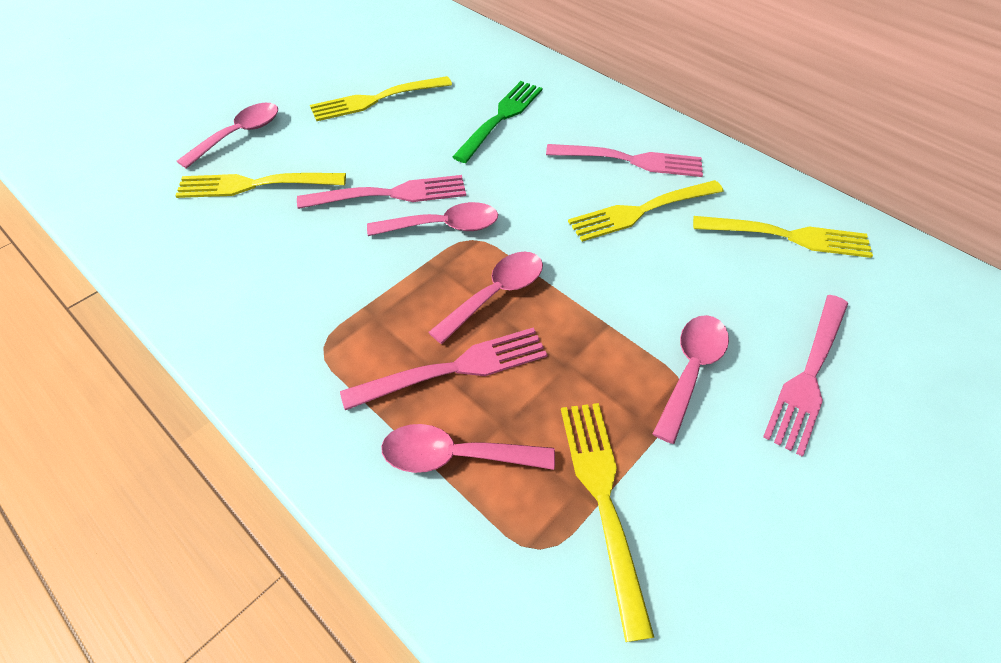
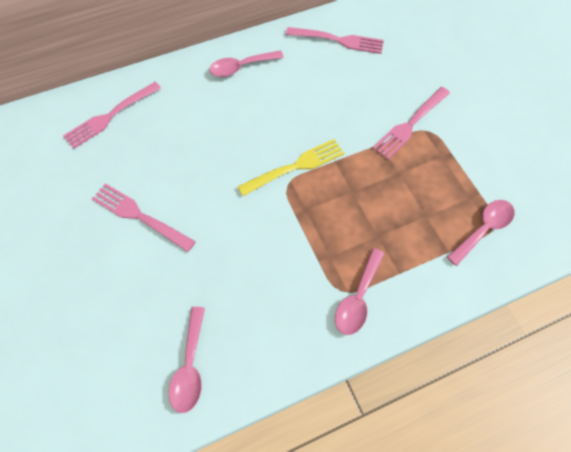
green fork: [452,81,542,163] = 1 -> none = 0
pink spoon: [177,103,278,169] [367,202,498,236] [381,424,555,473] [428,252,543,344] [653,315,729,444] = 5 -> [168,307,205,413] [209,50,284,77] [335,248,385,335] [447,200,514,266] = 4
yellow fork: [175,173,346,198] [310,76,452,121] [561,403,654,642] [568,180,724,242] [693,216,873,258] = 5 -> [237,139,344,196] = 1

